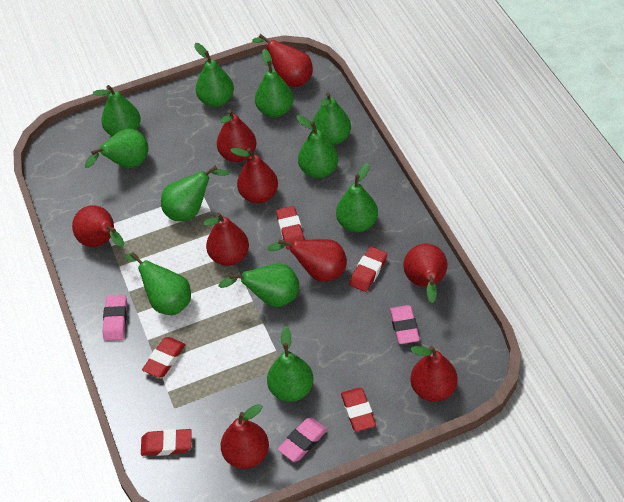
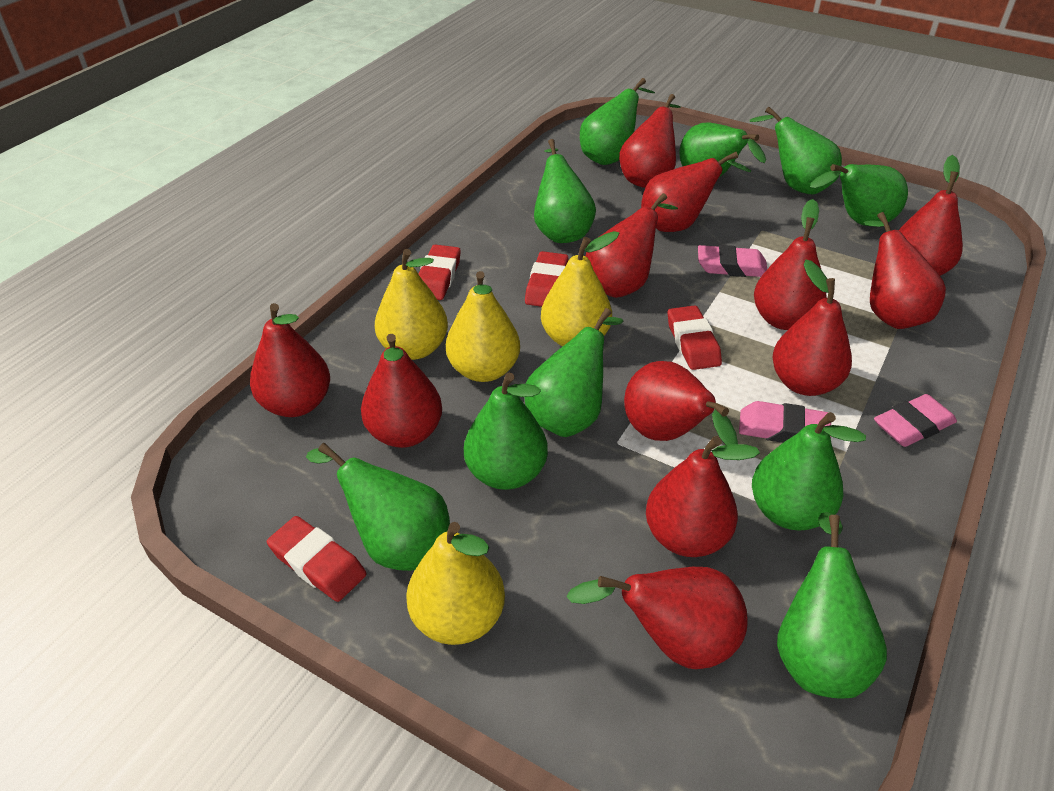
green pear: [85,128,148,168] [93,85,141,136] [125,252,191,315] [161,166,230,221] [194,43,234,107] [218,263,299,307] [255,49,294,117] [267,326,314,402] [297,115,338,178] [312,92,351,146] [336,163,378,232] = 11 -> [306,443,450,571] [464,372,548,490] [524,308,624,437] [534,139,596,243] [580,78,655,165] [679,123,766,177] [750,107,842,194] [752,412,866,531] [777,512,887,699] [810,164,908,226] = 10
red eraser: [141,429,192,456] [142,337,186,378] [276,206,305,249] [341,387,376,432] [349,247,387,292] = 5 -> [267,516,367,602] [419,245,461,300] [525,251,568,307] [668,305,722,370] = 4
red pear: [72,205,124,247] [203,212,249,266] [217,109,257,162] [221,404,269,469] [230,148,278,203] [252,34,313,87] [267,239,347,282] [403,243,447,303] [410,346,458,402] = 9 -> [250,303,330,417] [361,334,442,448] [566,567,748,669] [586,193,678,298] [619,94,681,188] [624,361,738,445] [641,152,751,232] [646,436,760,557] [754,199,827,330] [772,260,852,396] [863,212,946,329] [899,155,963,276] = 12
yellow pear: none = 0 -> [375,249,448,360] [406,522,505,645] [446,271,520,382] [541,231,619,347] = 4

